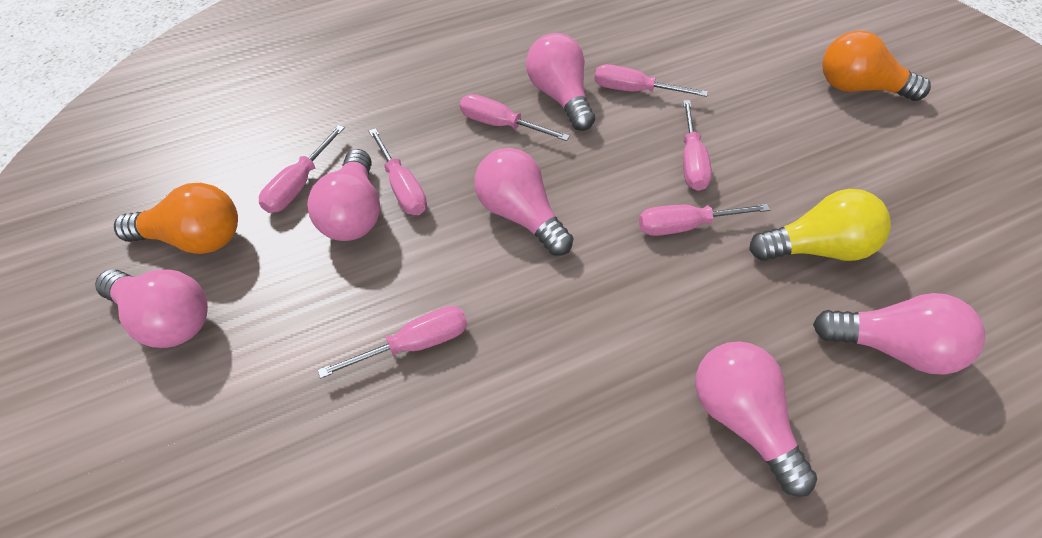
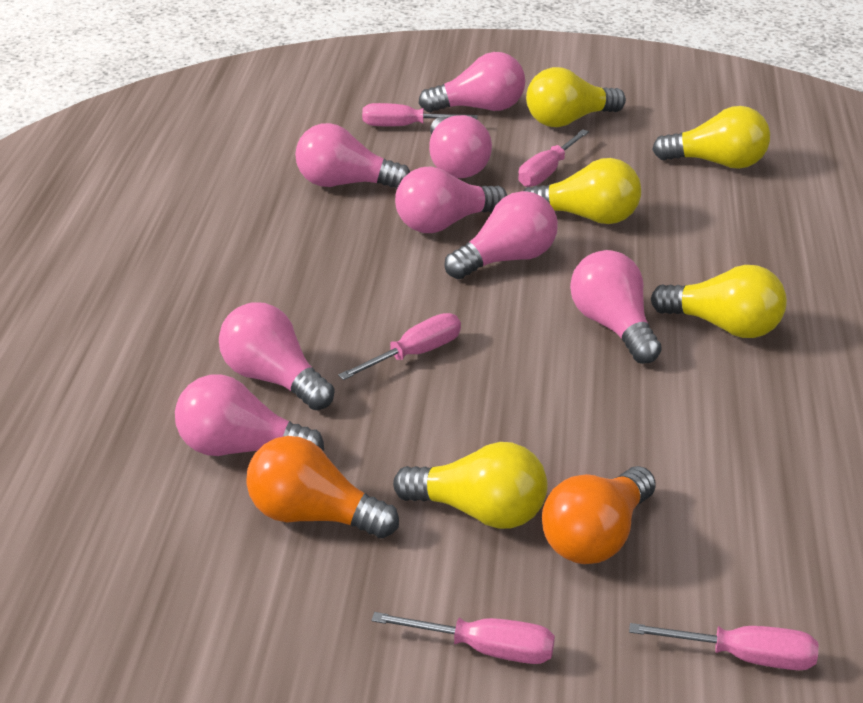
pink light bulb: [95,269,208,348] [307,149,380,241] [474,148,574,256] [526,33,595,131] [695,341,817,497] [813,293,985,375] = 6 -> [175,374,324,456] [219,302,334,410] [295,123,410,189] [395,167,507,233] [418,52,525,112] [429,115,492,178] [444,191,558,279] [570,250,661,364] = 8
pink screwdriver: [259,125,345,213] [318,306,467,379] [369,128,427,215] [460,94,570,141] [595,64,708,97] [639,204,770,236] [683,100,712,191] = 7 -> [338,313,461,380] [362,103,478,126] [372,612,555,664] [518,129,589,187] [629,623,819,670] = 5
yellow light bulb: [749,189,891,261] = 1 -> [393,442,547,529] [524,158,641,224] [526,67,626,127] [651,265,787,338] [652,106,770,169] = 5

